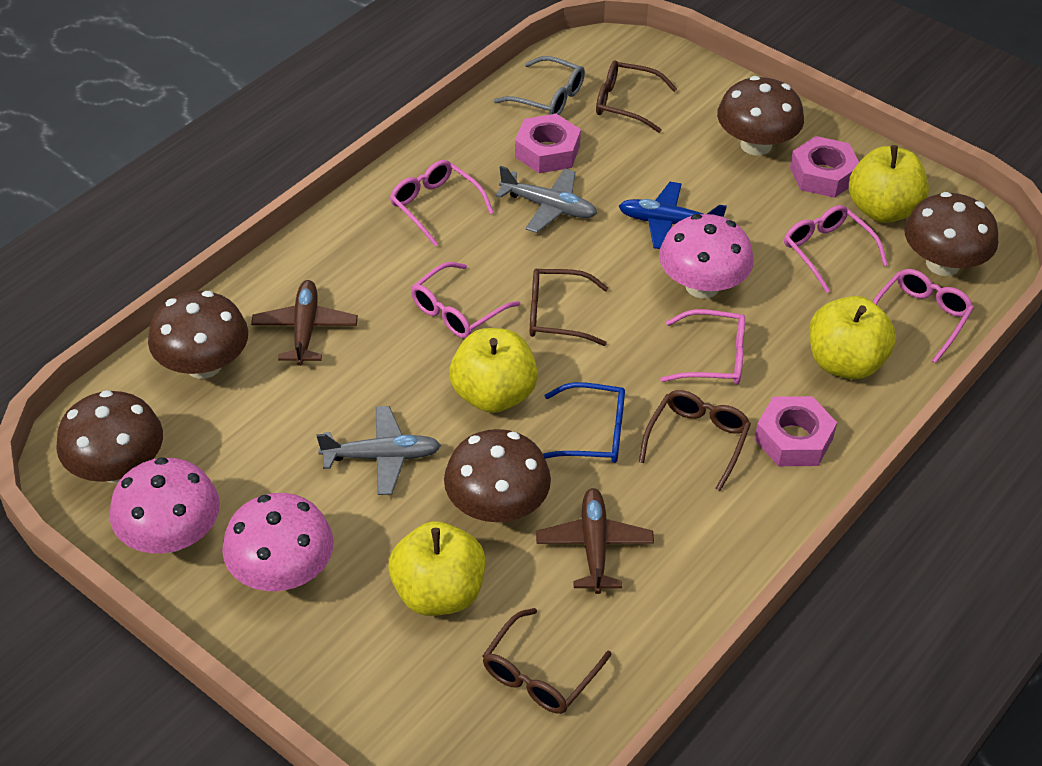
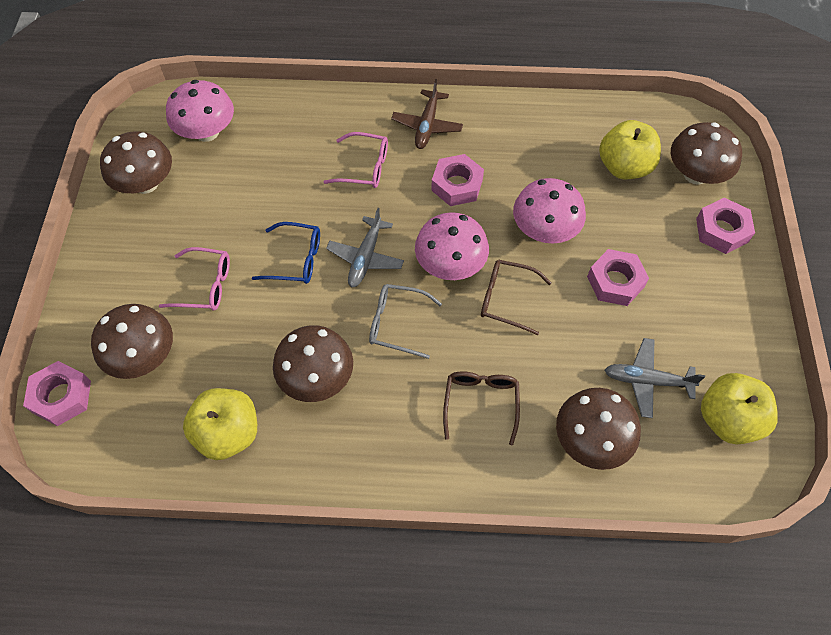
blue plane: [619,182,727,249] = 1 -> none = 0
brown glasses: [483,608,612,714] [530,269,608,346] [596,60,677,133] [639,390,751,491] = 4 -> [443,371,520,445] [481,260,552,335] = 2
brown plane: [251,280,358,366] [536,488,654,594] = 2 -> [391,79,463,149] = 1
pink glasses: [390,160,494,246] [411,262,520,338] [660,309,745,385] [784,205,888,293] [873,269,974,363] = 5 -> [159,247,230,311] [324,132,388,188] = 2
pink nut: [515,114,581,173] [754,396,837,466] [790,136,859,198] = 3 -> [23,361,91,426] [431,154,484,206] [587,249,649,306] [696,198,755,254] = 4
yellow apple: [388,521,485,616] [449,328,538,413] [809,296,896,379] [849,145,929,223] = 4 -> [183,388,257,460] [599,120,661,179] [701,373,778,444] = 3

